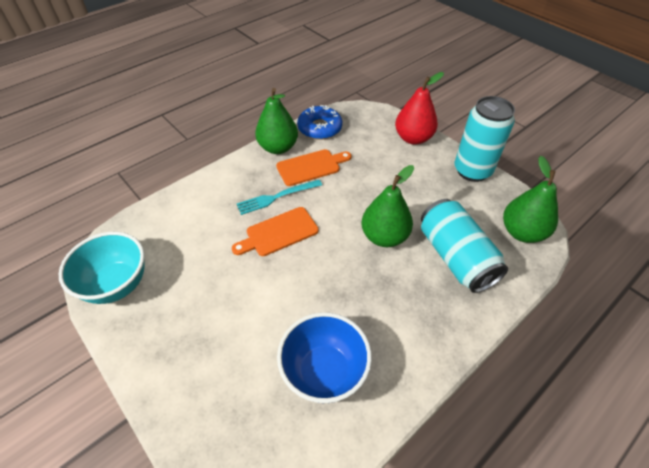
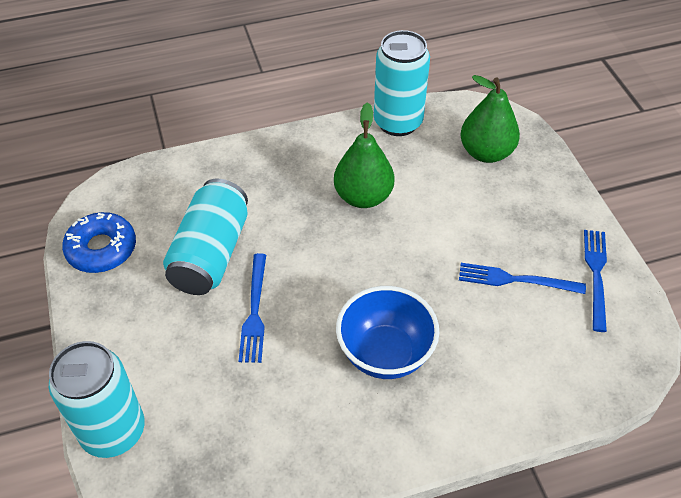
blue fork: none = 0 -> [239,253,266,363] [459,263,586,294] [584,230,607,332] = 3
green pear: [255,88,298,154] [362,165,414,247] [503,156,558,243] = 3 -> [334,102,394,208] [460,75,520,163] = 2
orange cutting board: [232,207,319,256] [276,149,352,186] = 2 -> none = 0
red pear: [395,72,444,145] = 1 -> none = 0
turquoise bowl: [59,232,145,304] = 1 -> none = 0
turquoise can: [421,199,508,293] [455,96,515,182] = 2 -> [49,341,145,458] [163,179,248,295] [374,30,430,136] = 3
turquoise fork: [237,180,322,215] = 1 -> none = 0

